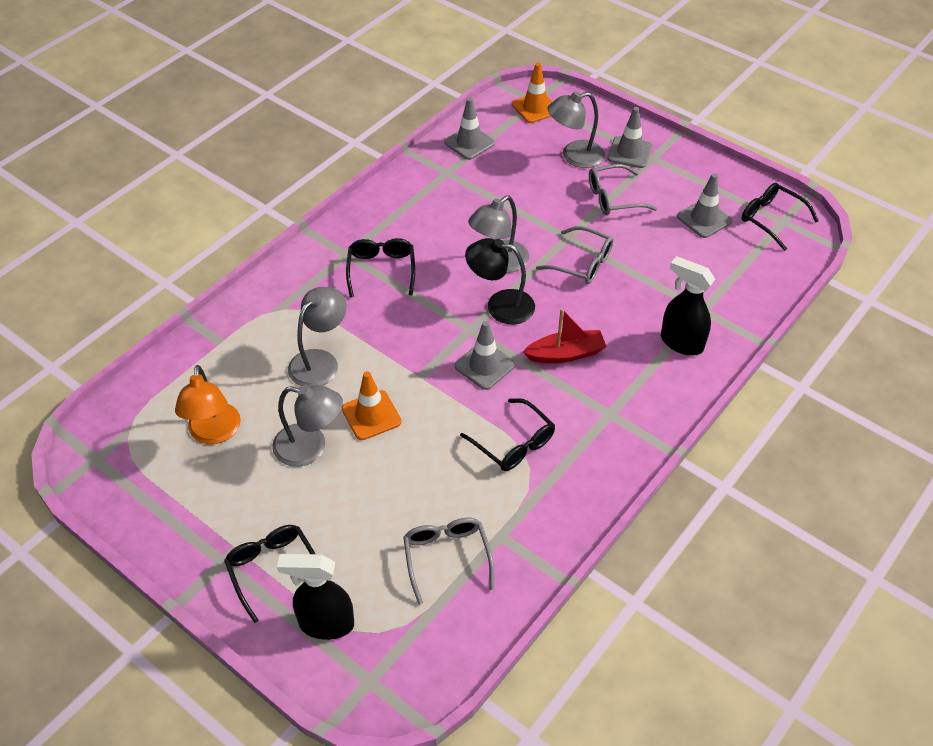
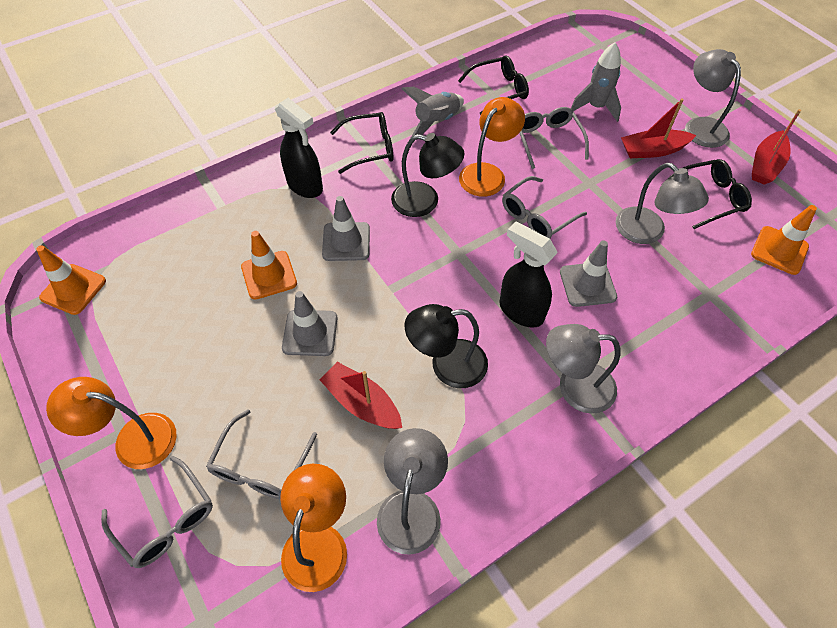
black glasses: [224,525,315,623] [346,238,415,297] [460,398,555,471] [742,183,819,251] = 4 -> [330,112,393,174] [458,55,529,115] [662,159,752,229] = 3
black lamp: [465,238,535,325] = 1 -> [391,133,465,217] [404,304,488,388] = 2
grey glasses: [403,518,494,605] [536,226,614,284] [589,164,658,215] = 3 -> [101,456,213,568] [206,410,317,499] [502,176,587,238] [520,107,589,169] = 4
grey rocket: none = 0 -> [402,87,464,139] [571,42,621,122] = 2
grey traffic cone: [444,97,495,160] [455,321,515,390] [607,107,652,168] [677,173,732,238] = 4 -> [282,291,338,356] [322,196,370,261] [560,240,617,307] = 3
orange lamp: [175,365,241,444] = 1 -> [46,377,177,469] [280,464,347,592] [459,97,525,197] = 3
orange traffic cone: [342,371,402,440] [512,63,552,123] = 2 -> [36,245,106,315] [241,231,297,300] [751,205,817,275] = 3
red boat: [523,308,607,363] = 1 -> [319,362,402,429] [621,98,696,158] [752,109,801,185] = 3

